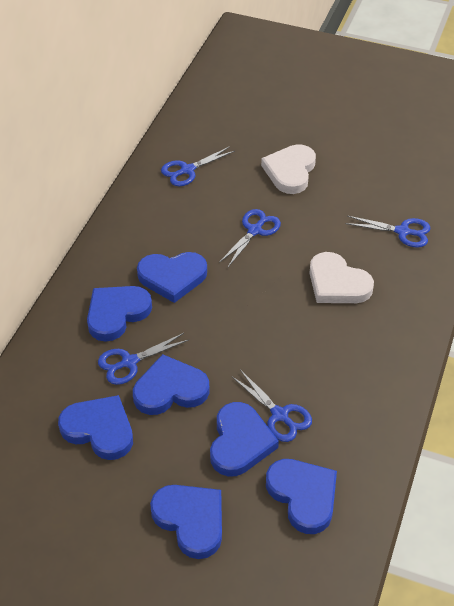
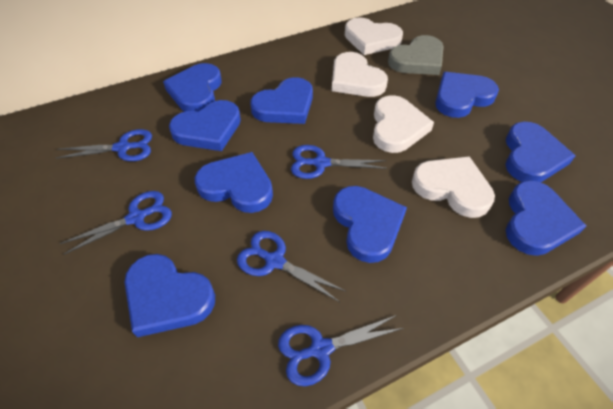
blue heart: [58,395,133,460] [87,286,152,342] [133,354,210,415] [137,252,207,303] [150,485,222,559] [210,402,279,477] [266,459,337,534] = 7 -> [125,254,215,337] [163,63,222,112] [169,100,241,151] [195,152,273,213] [250,77,313,124] [333,186,407,263] [435,72,499,118] [505,122,575,182] [506,180,586,256] = 9
grey heart: none = 0 -> [388,35,444,75] = 1
white heart: [261,144,316,194] [309,252,374,303] = 2 -> [332,52,388,97] [345,17,403,55] [373,95,434,153] [412,156,495,218] = 4

